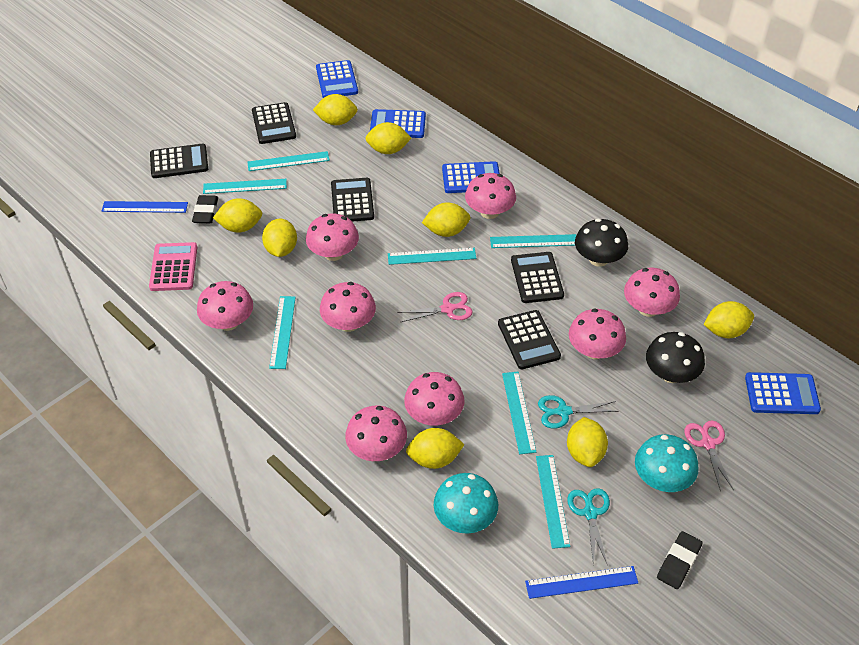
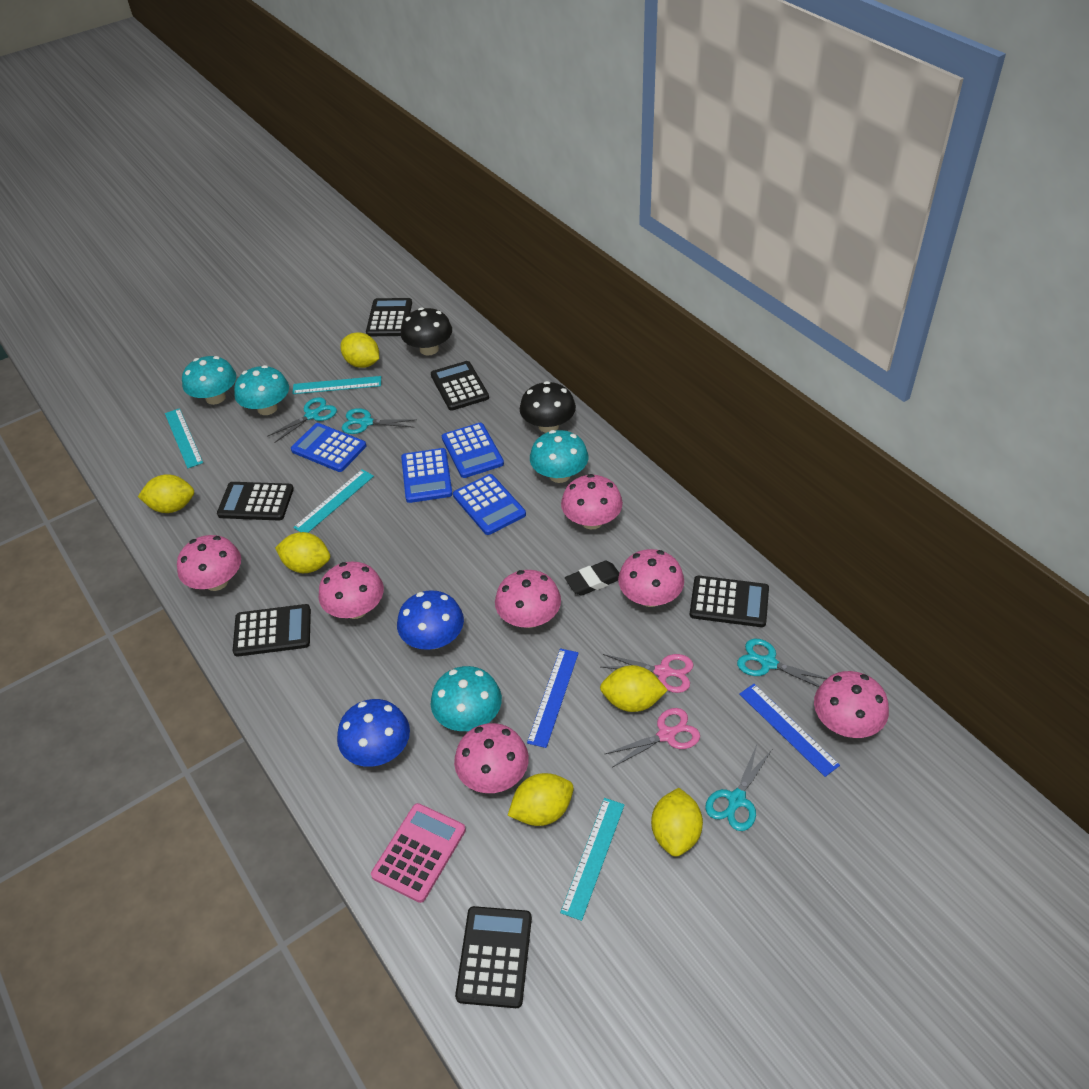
black calculator: [150,144,208,178] [252,102,296,144] [331,178,374,222] [498,310,561,369] [511,252,564,303] = 5 -> [217,482,294,521] [233,604,311,657] [366,298,412,336] [431,361,489,411] [455,906,532,1008] [690,576,769,627] = 6
black eraser: [192,195,218,223] [657,531,703,589] = 2 -> [565,561,619,596] = 1
blue mushroom: none = 0 -> [337,699,410,767] [397,590,464,650] = 2
pink mushroom: [197,281,253,331] [306,213,359,261] [320,282,376,332] [345,406,407,461] [404,372,465,426] [465,173,516,219] [569,309,626,359] [624,268,680,317] = 8 -> [177,535,241,591] [319,562,384,619] [454,723,529,793] [495,570,561,628] [561,474,623,529] [618,549,684,607] [814,671,889,738] = 7
turquoise mushroom: [434,473,498,534] [635,434,699,492] = 2 -> [182,356,236,405] [234,365,289,415] [431,666,502,731] [530,430,588,483] = 4
turquoise ruler: [203,179,287,194] [247,151,330,171] [269,296,296,369] [388,248,476,265] [490,234,576,248] [502,372,536,454] [536,455,570,549] = 7 -> [165,408,203,468] [292,376,381,394] [293,469,374,533] [560,798,625,921] = 4
turquoise scissors: [538,395,619,429] [567,488,610,566] = 2 -> [267,397,337,443] [342,408,415,434] [705,745,772,831] [737,639,827,687] = 4
yellow lemon: [213,198,262,233] [262,219,297,257] [313,94,358,125] [365,122,411,154] [406,428,465,469] [422,203,470,237] [567,417,608,467] [704,301,754,338] = 8 -> [138,474,194,513] [275,532,330,573] [341,332,379,368] [508,773,574,826] [600,665,668,712] [651,788,703,857] = 6

